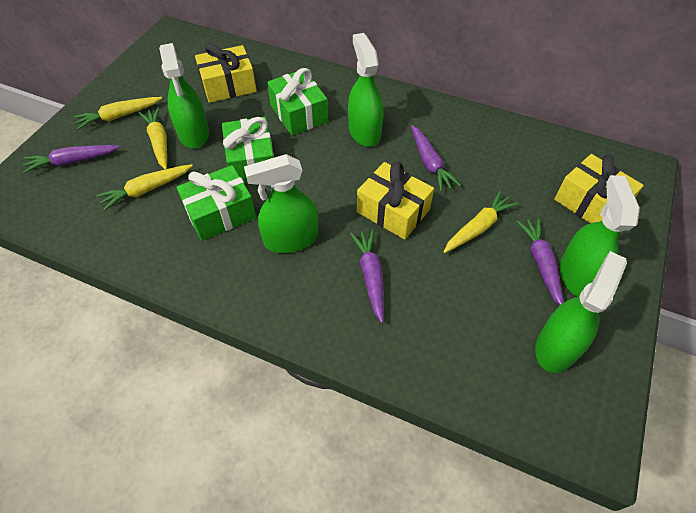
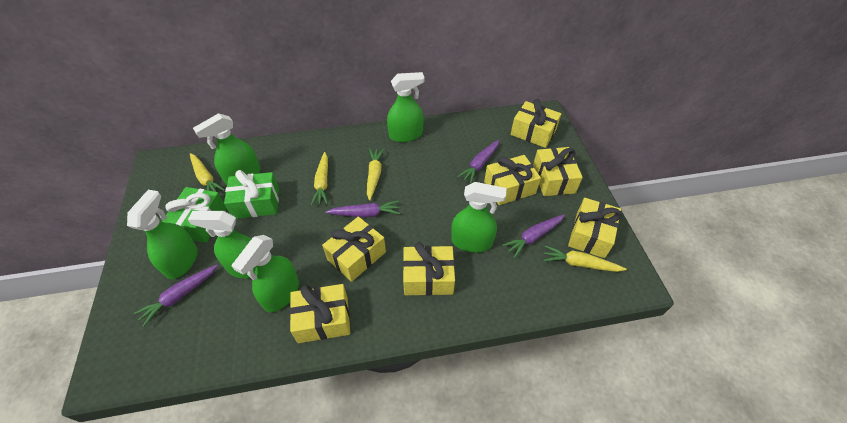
green gift: [177,165,256,241] [222,117,274,183] [267,68,328,135] = 3 -> [162,187,227,243] [224,170,279,219] = 2
green spray bottle: [159,43,209,148] [244,154,318,253] [348,33,383,147] [535,251,627,373] [560,175,640,297] = 5 -> [127,190,198,279] [188,211,256,278] [193,113,260,185] [232,235,299,312] [387,72,425,142] [451,182,507,252] = 6
yellow gift: [195,43,257,103] [357,162,434,240] [554,154,644,223] = 3 -> [290,284,350,343] [322,217,386,282] [403,242,455,296] [484,155,541,205] [511,99,561,148] [533,147,583,196] [568,198,622,258] = 7

